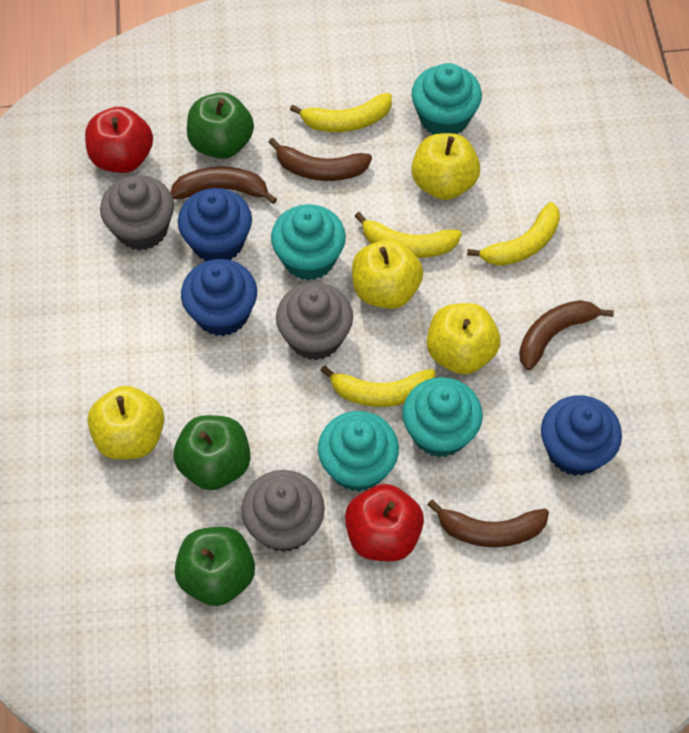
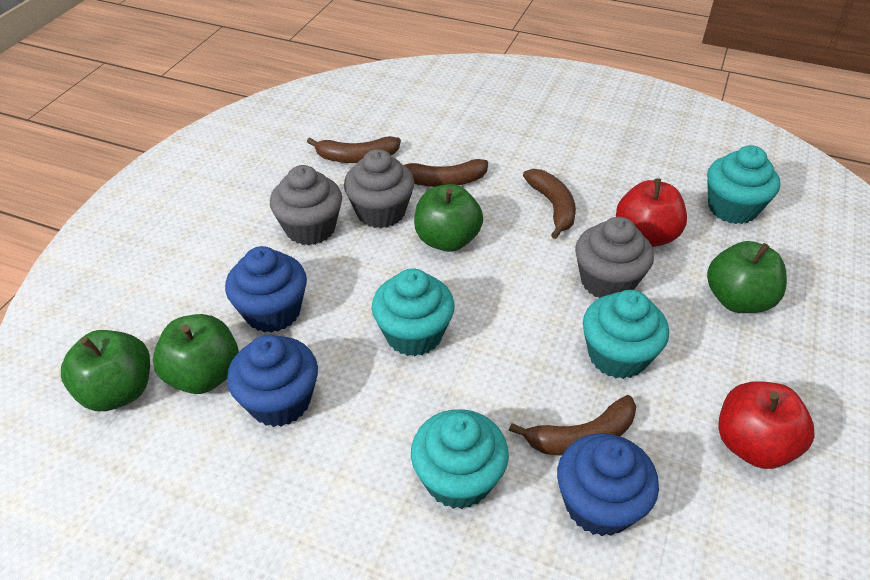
green apple: [173,415,251,490] [174,527,255,606] [187,93,254,159] = 3 -> [61,330,150,411] [153,314,239,394] [414,184,483,252] [707,241,787,313] = 4
yellow apple: [88,386,164,460] [352,239,423,309] [411,133,480,200] [427,303,500,374] = 4 -> none = 0
yellow banana: [290,93,392,132] [320,365,436,407] [355,212,462,258] [467,202,560,266] = 4 -> none = 0

